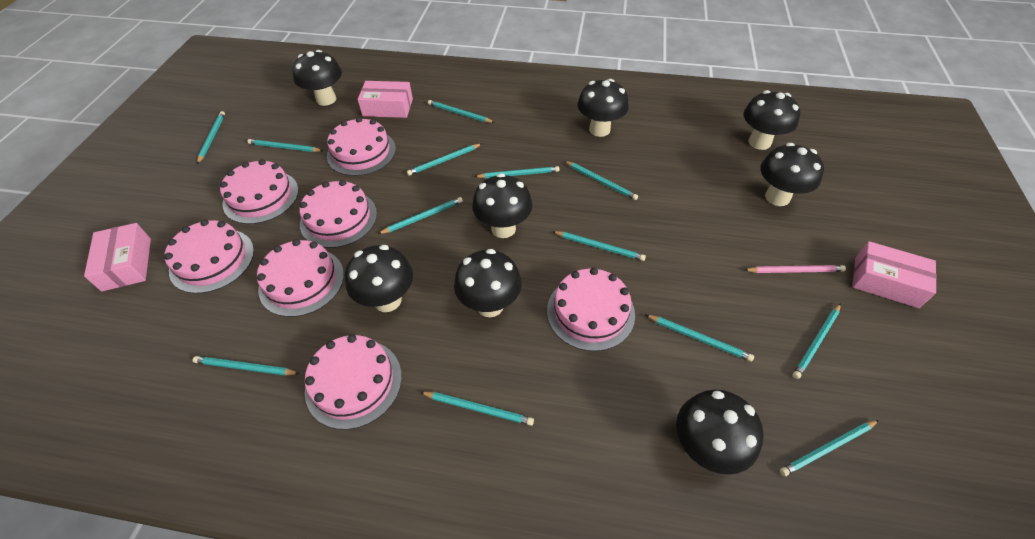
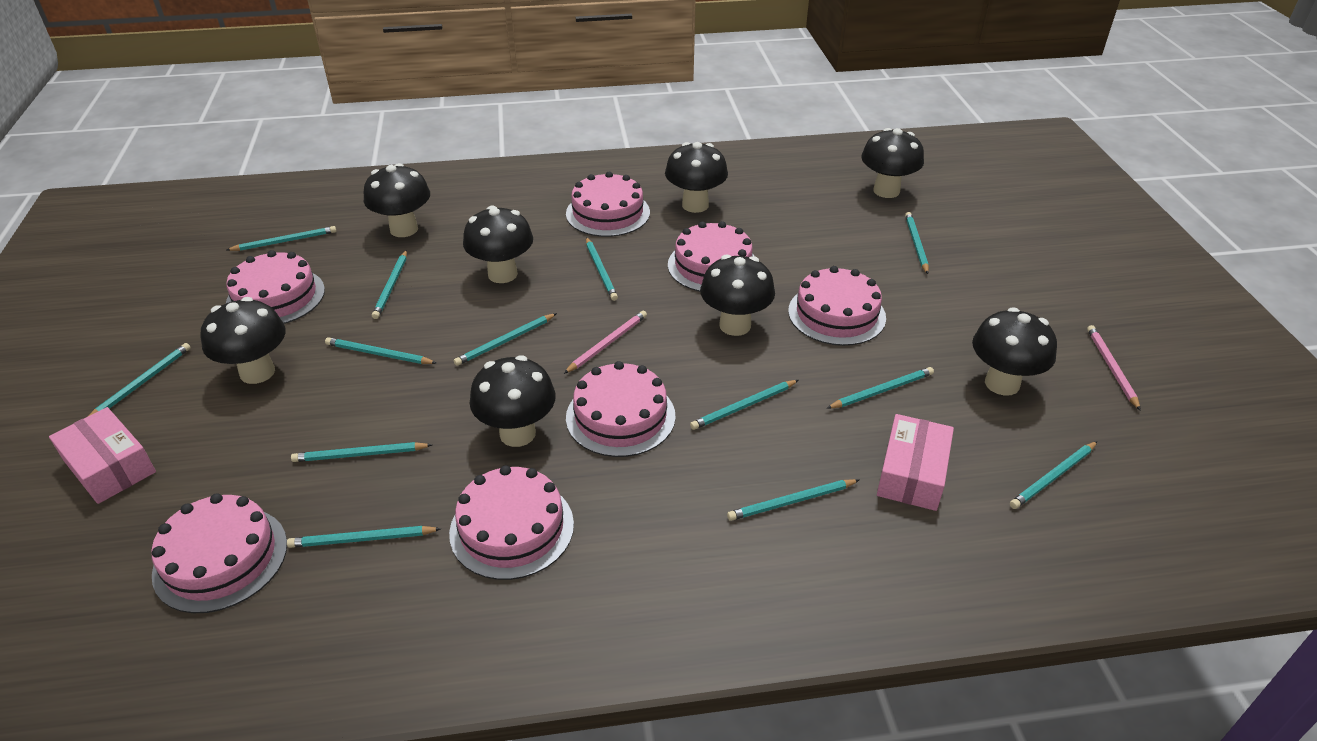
pink box: [84,223,151,292] [358,81,413,118] [852,241,937,308] = 3 -> [49,407,156,504] [877,414,954,511] = 2
pink pencil: [745,265,846,273] = 1 -> [564,311,647,374] [1087,325,1141,411] = 2

